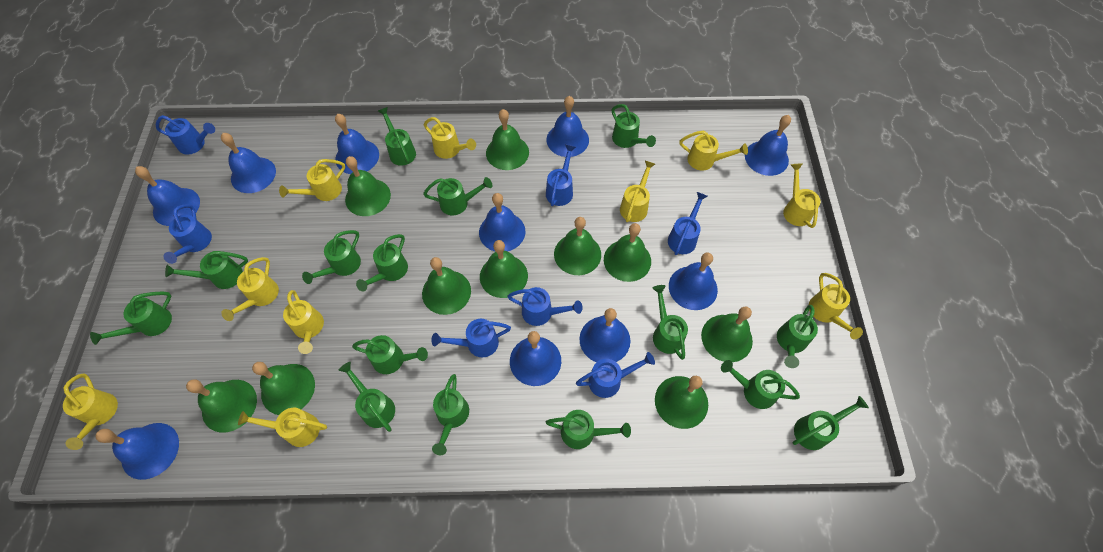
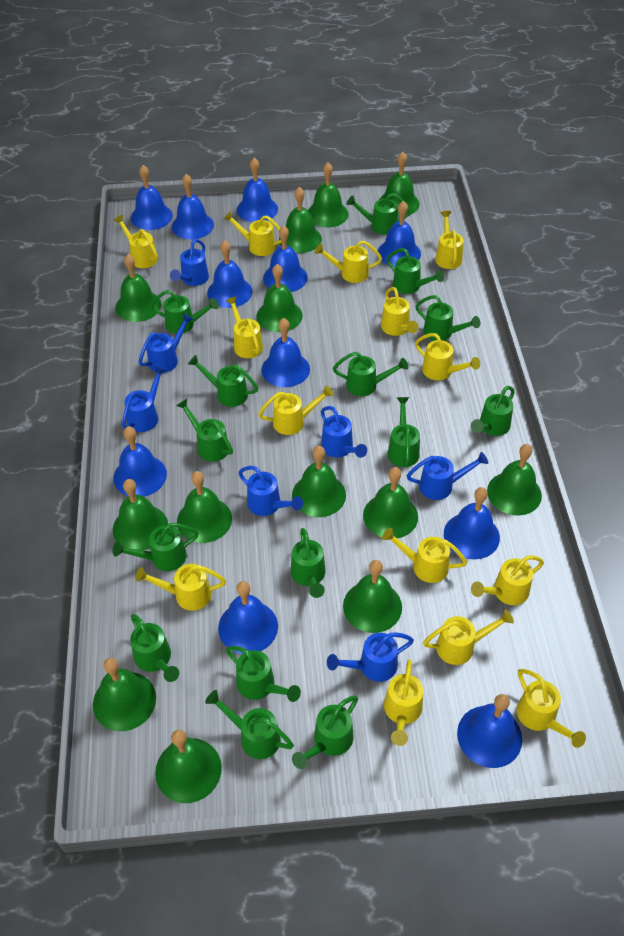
blue bell: [95,423,179,480] [135,166,200,226] [221,133,276,193] [335,114,379,174] [479,193,525,252] [510,331,561,386] [546,96,589,157] [579,308,630,362] [669,253,718,310] [745,115,791,176] = 10 -> [113,426,167,497] [131,165,173,230] [172,174,214,239] [207,240,253,308] [218,581,278,654] [237,158,278,222] [261,318,310,387] [263,225,308,292] [378,201,421,267] [444,487,500,559] [457,694,522,768] = 11
green bell: [186,379,257,433] [252,362,315,415] [345,156,391,216] [422,257,471,315] [480,240,528,298] [486,109,529,170] [554,217,601,275] [604,223,651,282] [655,376,708,429] [701,306,753,362] = 10 -> [93,658,156,731] [113,479,168,550] [115,254,161,322] [155,729,222,803] [177,471,232,543] [256,264,303,332] [279,187,322,253] [292,446,346,517] [308,162,348,227] [343,560,402,633] [363,467,418,538] [379,152,420,217] [487,444,542,515] = 13
yellow watering can: [63,373,118,450] [221,257,279,321] [238,408,327,447] [279,159,345,201] [283,290,324,354] [424,117,476,159] [620,161,655,222] [679,131,748,170] [783,163,820,228] [809,273,863,339] = 10 -> [113,215,158,268] [135,564,226,611] [223,211,282,256] [225,296,263,358] [258,385,334,435] [315,240,382,283] [381,287,418,336] [382,528,467,583] [384,660,423,746] [415,333,480,380] [423,609,514,665] [435,211,464,269] [471,555,544,605] [517,669,586,748] = 14

